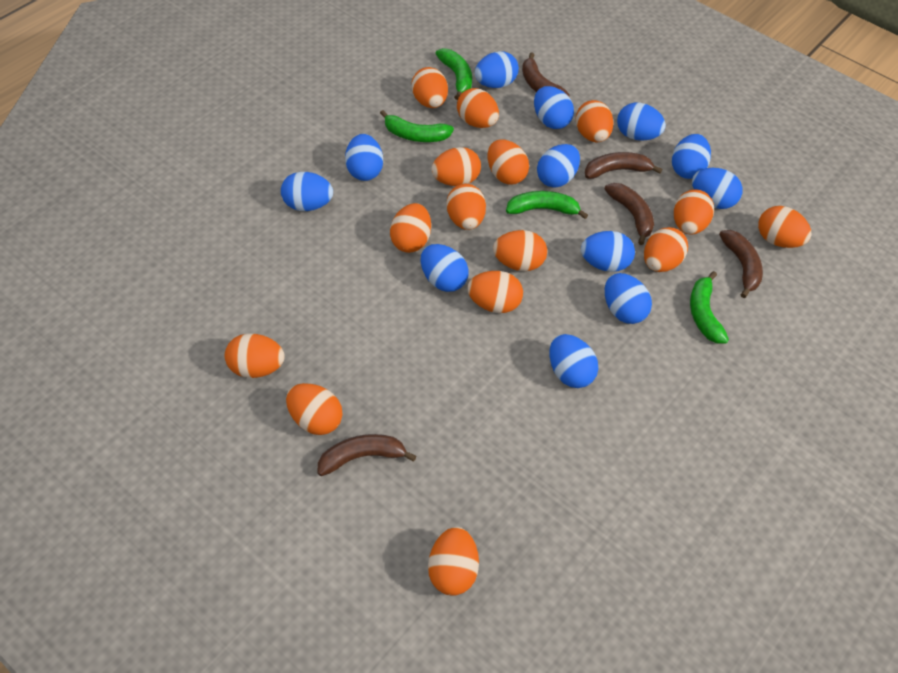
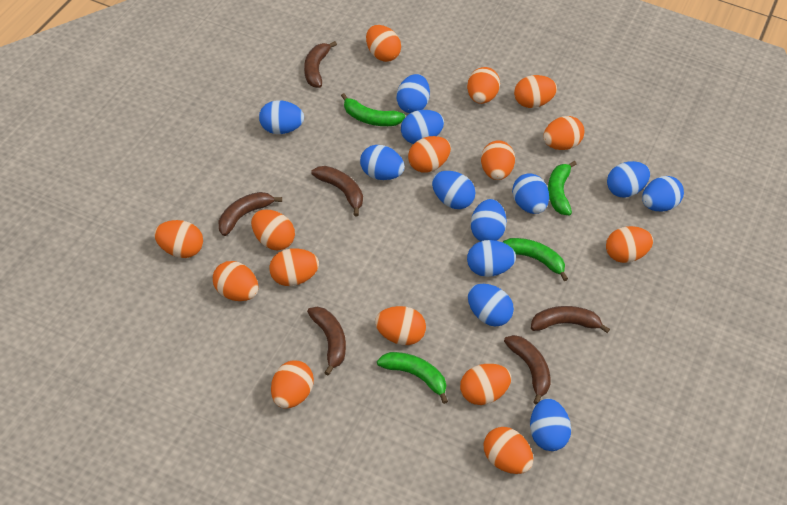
brown banana: [318,434,416,476] [522,52,570,97] [585,152,662,179] [604,183,654,245] [719,230,763,298] = 5 -> [218,192,282,236] [304,41,337,88] [307,307,346,375] [311,166,363,216] [504,335,551,405] [531,306,610,333] = 6

